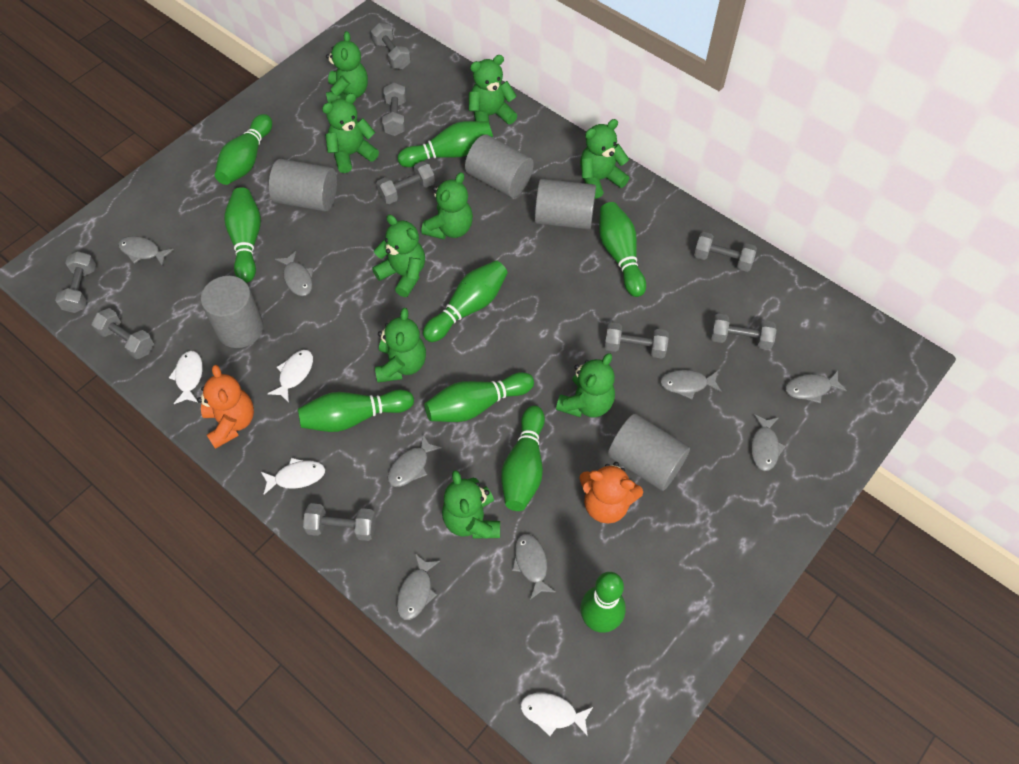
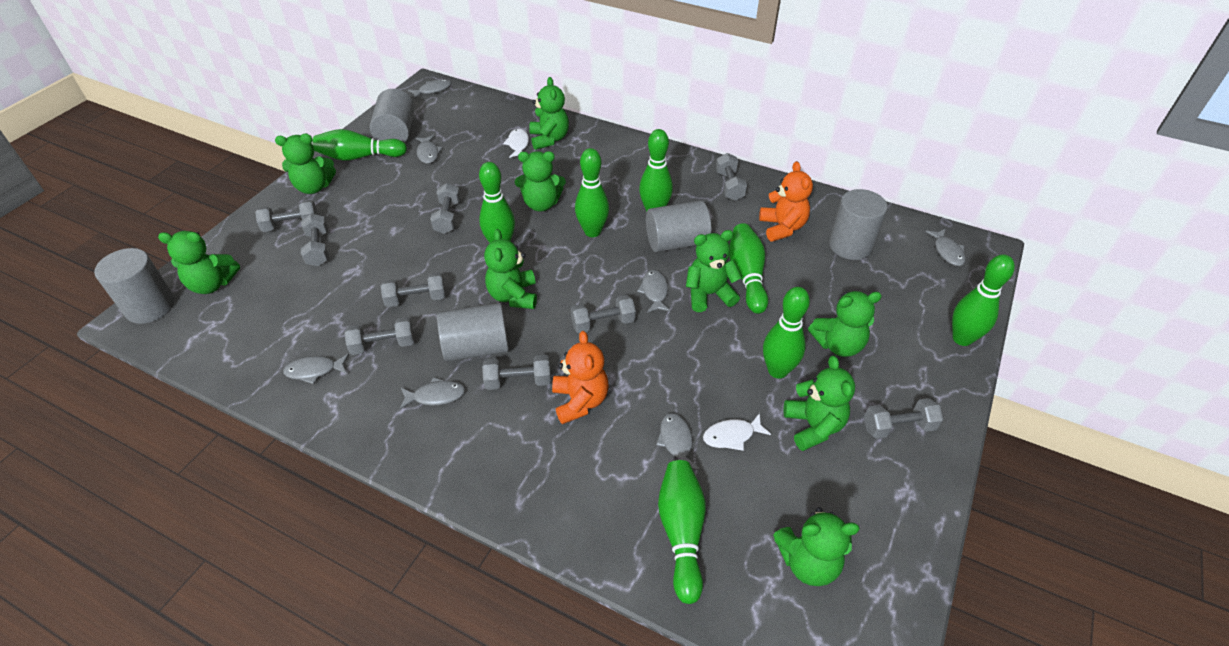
green bowling pin: [215,114,272,185] [224,187,261,283] [298,389,414,432] [398,121,493,167] [423,260,508,342] [425,372,534,422] [501,406,545,511] [580,572,626,633] [599,202,646,297] = 9 -> [313,129,407,161] [479,162,515,243] [575,148,609,237] [639,129,673,212] [658,460,706,604] [729,223,768,314] [763,287,810,379] [952,254,1015,346] = 8
grey fish: [118,236,174,266] [275,251,313,296] [388,434,442,487] [397,554,440,620] [512,534,555,600] [660,370,722,399] [751,414,786,471] [785,370,847,403] = 8 -> [283,354,349,384] [400,377,465,409] [408,79,451,98] [416,135,443,164] [637,270,671,313] [656,413,700,469] [925,229,965,266] = 7
white fish: [169,351,203,404] [261,458,325,495] [268,350,313,403] [520,693,593,736] = 4 -> [503,128,529,158] [703,413,771,451] = 2

